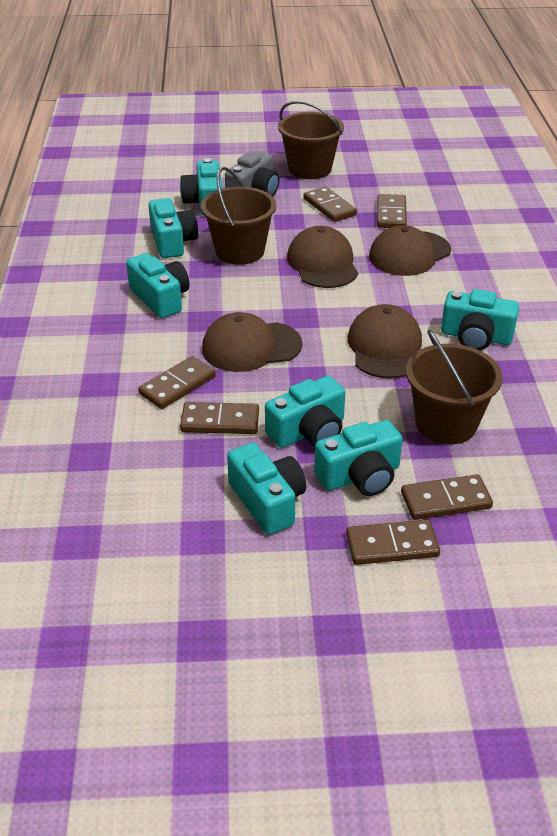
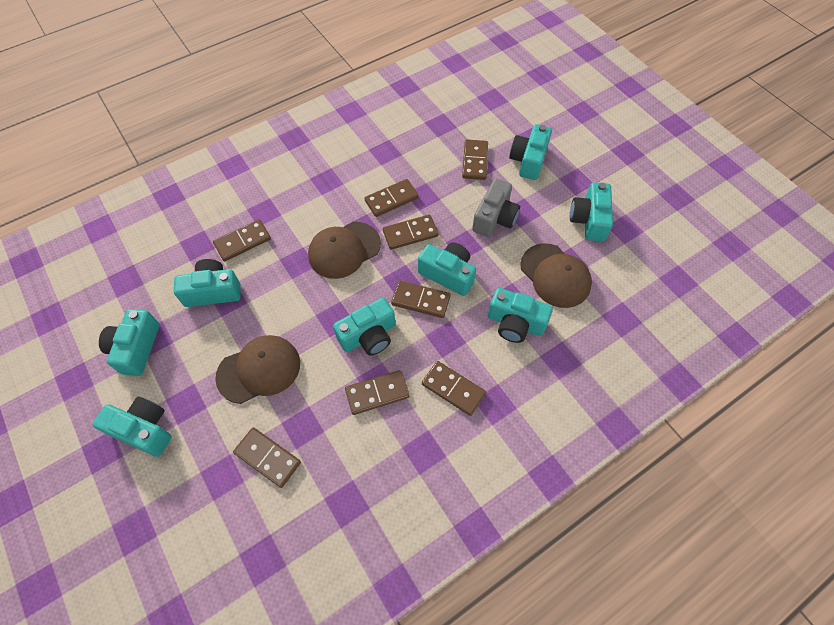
brown bucket: [201,167,276,265] [278,101,344,179] [406,329,503,444] = 3 -> none = 0
brown cap: [202,312,302,372] [287,226,358,288] [347,304,422,379] [369,225,451,276] = 4 -> [215,335,300,404] [308,222,381,279] [520,243,592,308] = 3
brown domino: [138,356,216,409] [180,402,259,434] [303,187,357,222] [346,519,440,565] [377,194,407,228] [401,474,493,520] = 6 -> [213,219,271,262] [233,427,301,488] [345,370,410,415] [364,179,419,217] [383,215,438,250] [391,281,451,318] [422,361,486,416] [462,139,488,180] = 8
turquoise camera: [126,253,190,318] [148,198,198,258] [180,158,222,215] [227,443,306,535] [265,376,345,448] [314,420,403,496] [441,289,519,351] = 7 -> [92,397,172,457] [99,309,160,376] [174,259,241,307] [333,298,395,356] [418,243,476,296] [488,288,553,343] [509,124,552,180] [570,182,613,241] = 8

